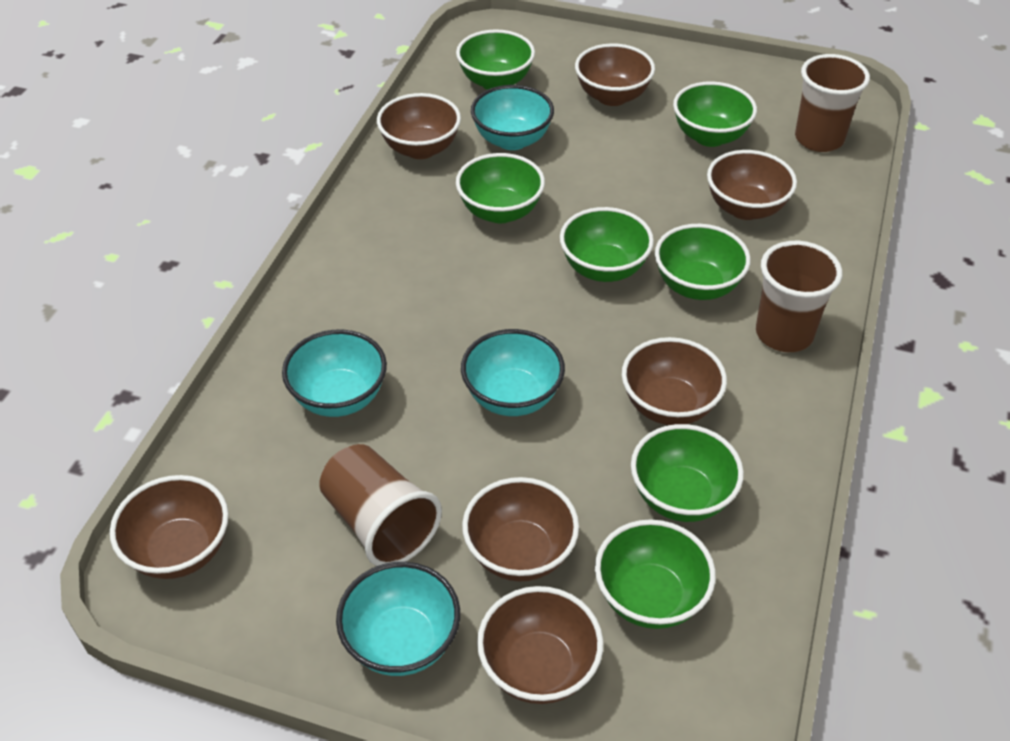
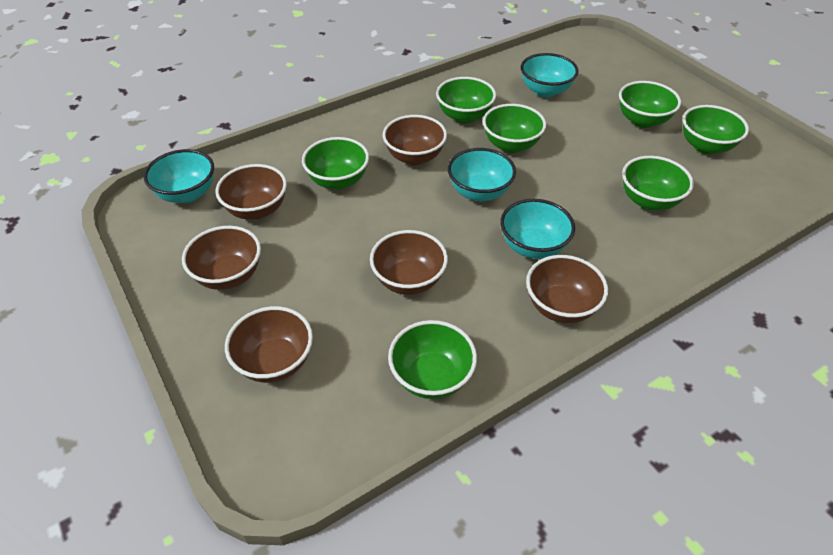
brown bowl: [110,475,229,579] [377,93,461,159] [462,477,579,581] [477,586,603,704] [575,43,655,106] [622,337,727,425] [707,150,797,220] = 7 -> [182,226,261,290] [215,164,287,220] [225,306,313,383] [370,230,448,295] [383,115,447,165] [526,255,608,323] = 6
brown cup: [319,444,442,566] [756,241,842,352] [795,54,870,152] = 3 -> none = 0

